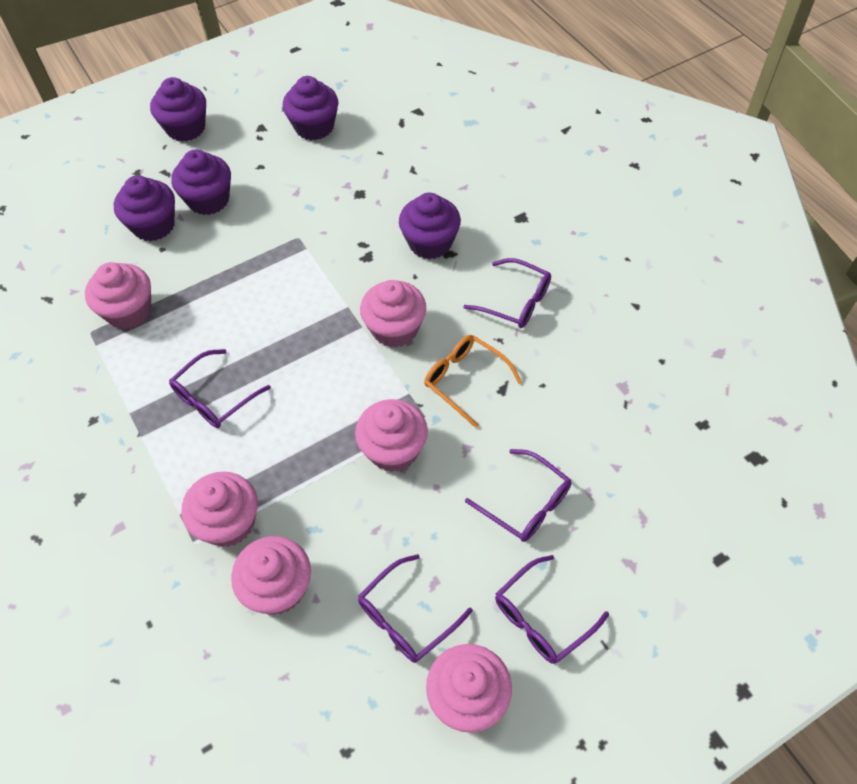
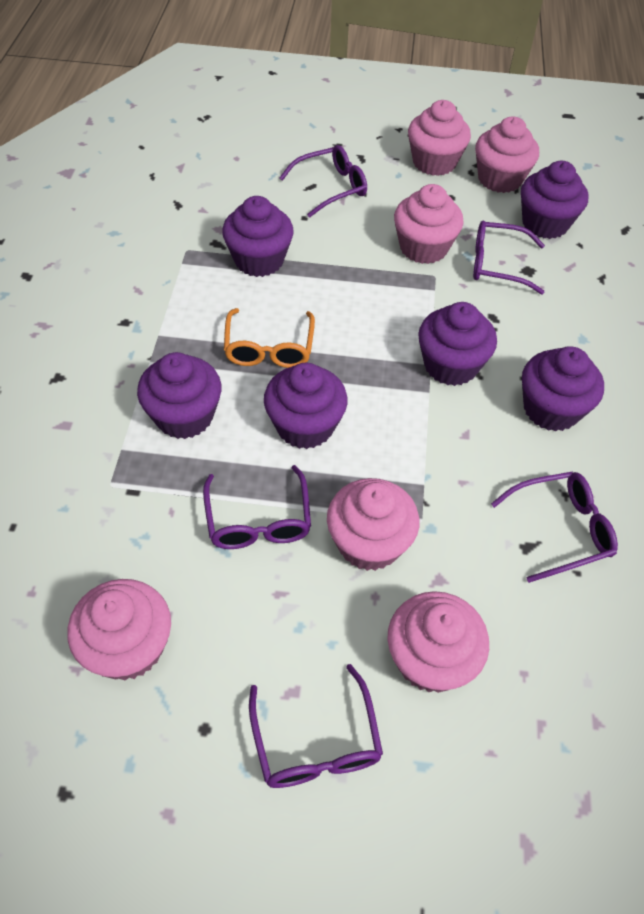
purple cupcake: [114,176,175,241] [150,77,206,142] [171,150,231,215] [283,76,338,140] [399,193,461,259] = 5 -> [137,352,222,439] [222,196,294,277] [264,363,347,449] [418,302,497,386] [521,161,589,239] [522,346,604,432] = 6

